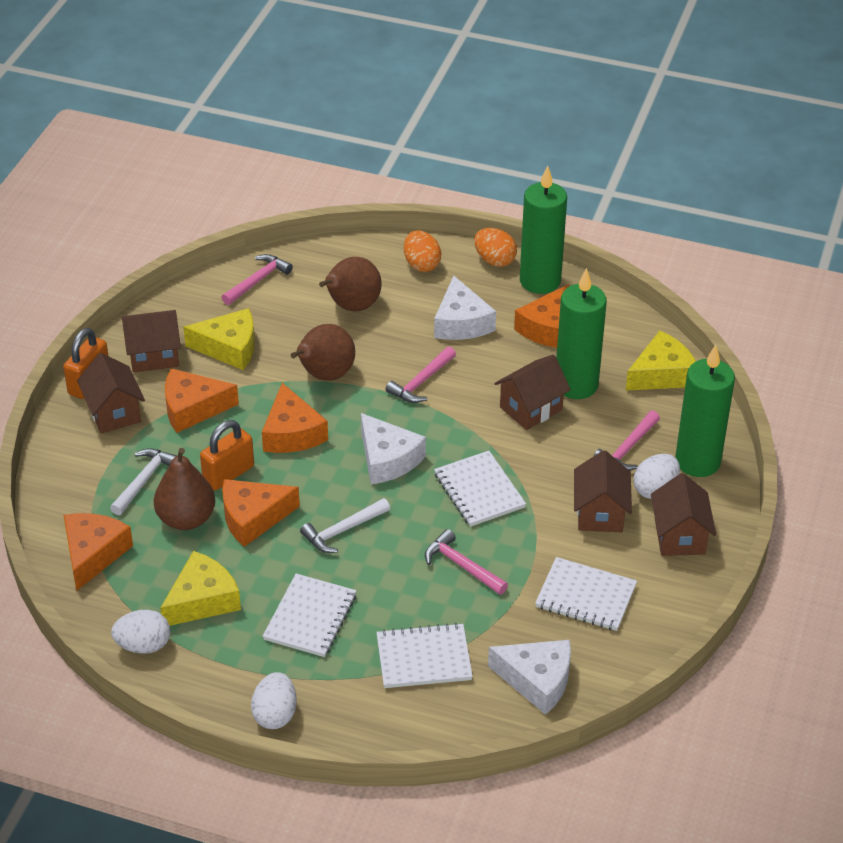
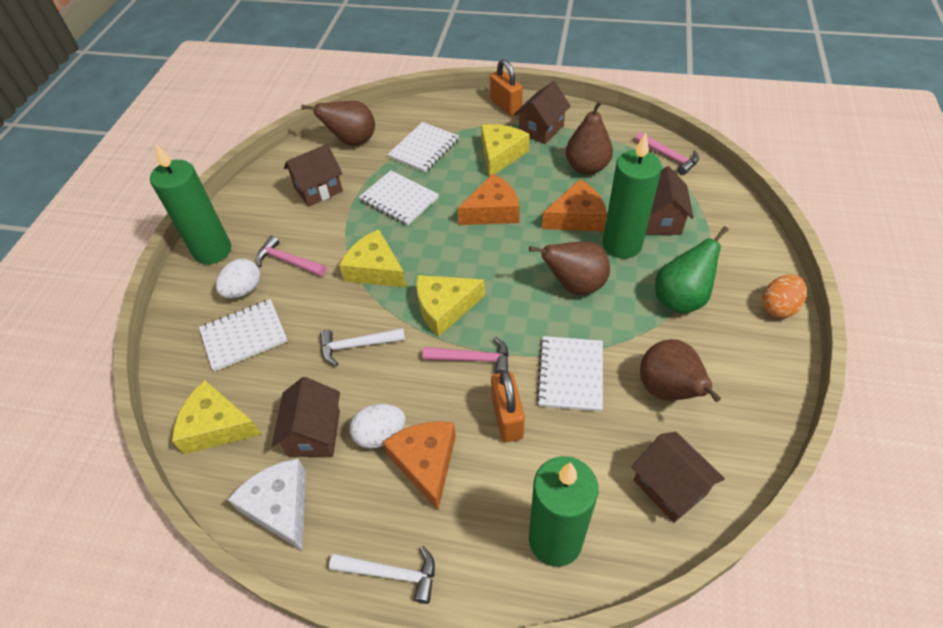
brown pear: [154,448,215,530] [291,324,355,381] [319,257,382,311] = 3 -> [301,101,375,145] [529,241,610,295] [566,101,613,175] [640,339,721,402] = 4
green pear: none = 0 -> [655,226,729,314] = 1
orange cheese: [64,513,133,591] [165,368,239,433] [222,479,300,547] [262,383,328,453] [514,284,569,348] = 5 -> [383,421,456,510] [457,173,520,225] [542,179,607,231] = 3
orange egg: [404,230,441,272] [474,228,517,267] = 2 -> [762,274,807,318] = 1
pink hammer: [221,254,293,305] [386,346,456,403] [425,529,508,595] [594,411,660,471] = 4 -> [256,235,326,276] [422,336,509,374] [635,132,699,175] = 3
white cheese: [361,413,426,484] [434,276,496,340] [488,640,571,715] = 3 -> [227,459,306,551] = 1
white egg: [111,610,170,654] [251,672,297,729] [633,454,680,499] = 3 -> [216,259,260,299] [350,404,406,449] = 2
yellow cheese: [160,551,241,626] [183,308,255,370] [626,330,696,391] = 3 -> [172,380,262,454] [339,229,407,288] [416,275,485,337] [481,124,530,176] = 4

